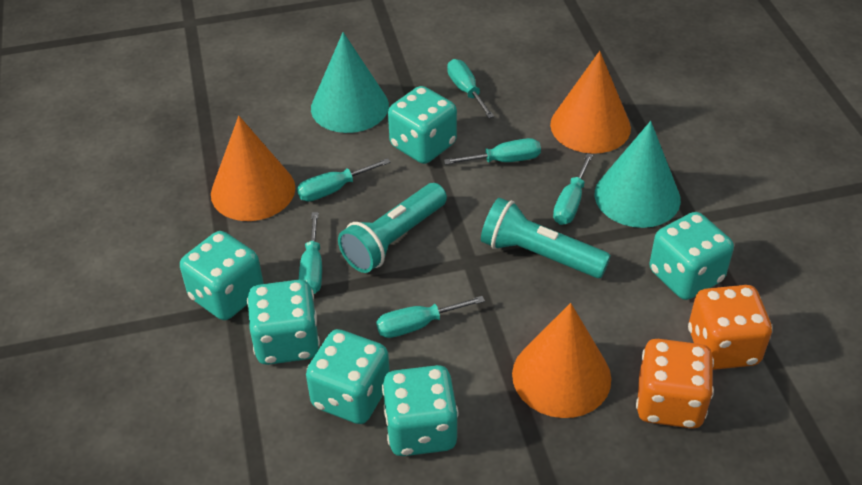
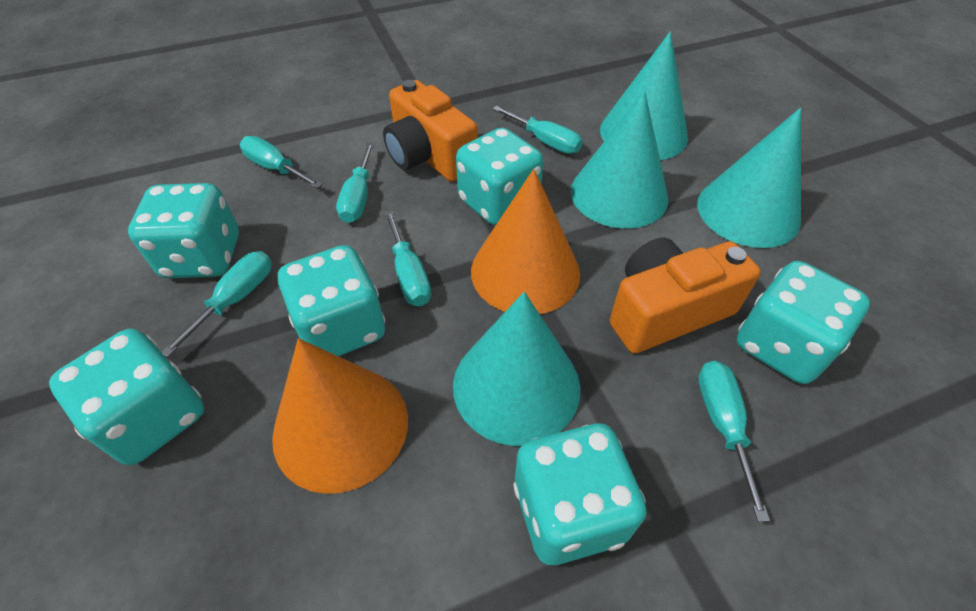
orange camera: none = 0 -> [383,80,478,182] [610,238,761,354] = 2
orange cone: [211,116,295,221] [512,303,611,418] [550,51,631,154] = 3 -> [272,338,408,494] [471,169,580,314] = 2
orange dice: [636,339,714,429] [688,285,772,370] = 2 -> none = 0
turquoise cone: [311,32,389,133] [595,121,681,228] = 2 -> [453,292,581,446] [571,91,668,229] [600,31,688,160] [697,108,801,248] = 4
turquoise flashlight: [338,183,447,273] [481,198,611,278] = 2 -> none = 0

